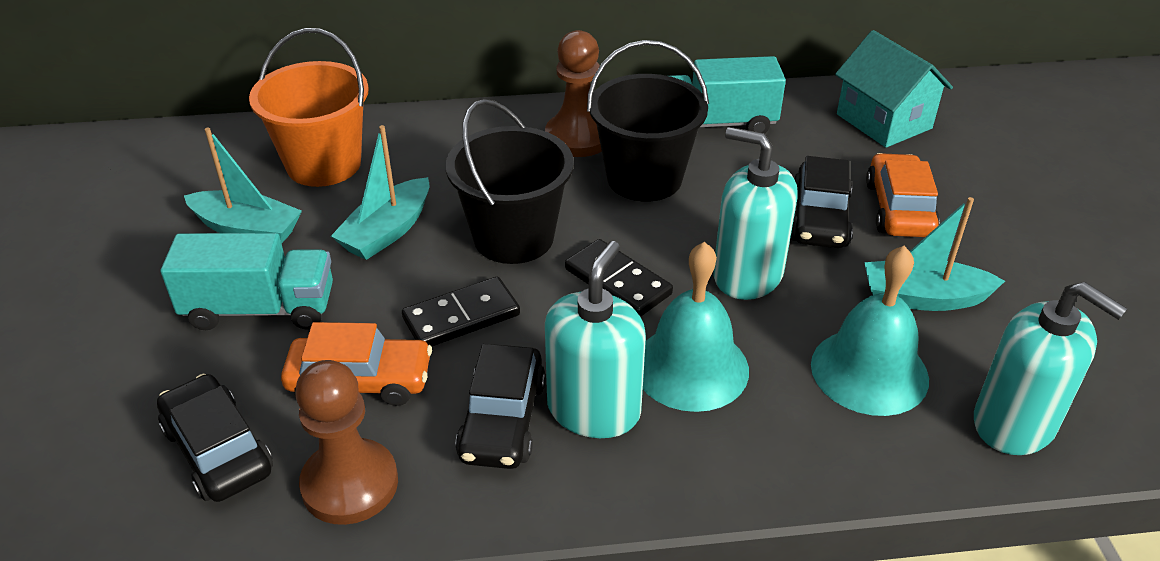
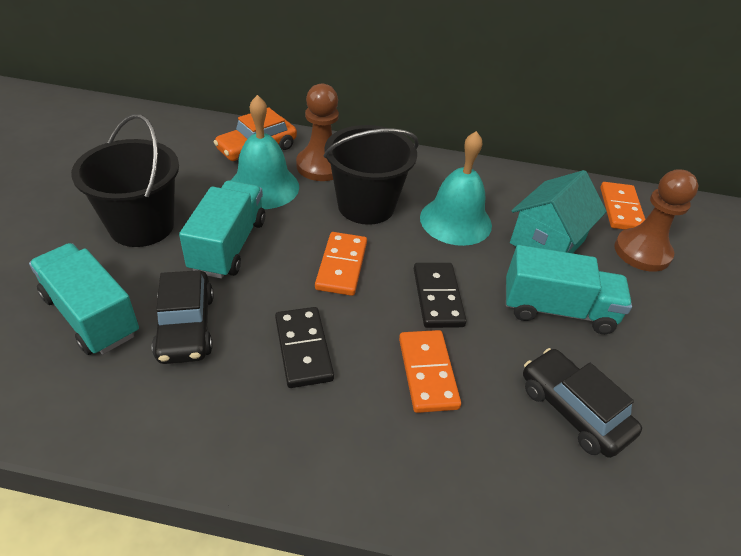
black car: [157,374,273,502] [455,344,546,469] [790,156,853,248] = 3 -> [152,270,214,364] [523,348,642,458] = 2
orange bucket: [249,28,369,187] = 1 -> none = 0
orange car: [281,322,432,406] [866,153,940,237] = 2 -> [214,107,297,162] = 1
orange domino: none = 0 -> [315,232,367,296] [399,330,461,413] [600,182,645,230] = 3
turquoise boat: [184,128,302,244] [331,125,429,260] [864,197,1005,311] = 3 -> none = 0
turquoise soap dispenser: [545,241,646,438] [713,127,798,300] [974,282,1128,455] = 3 -> none = 0
turquoise truck: [161,233,333,330] [670,56,786,133] = 2 -> [29,243,139,355] [179,180,265,279] [506,245,632,334] = 3

